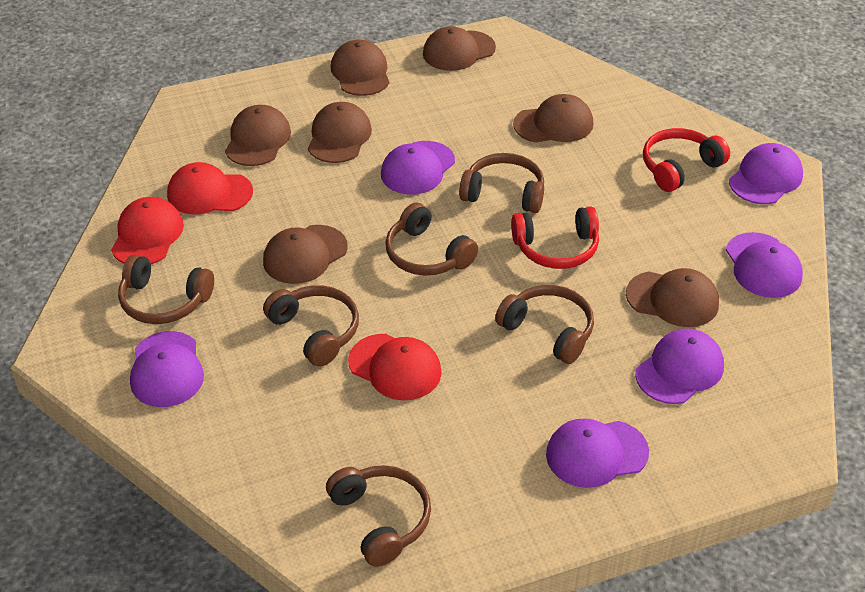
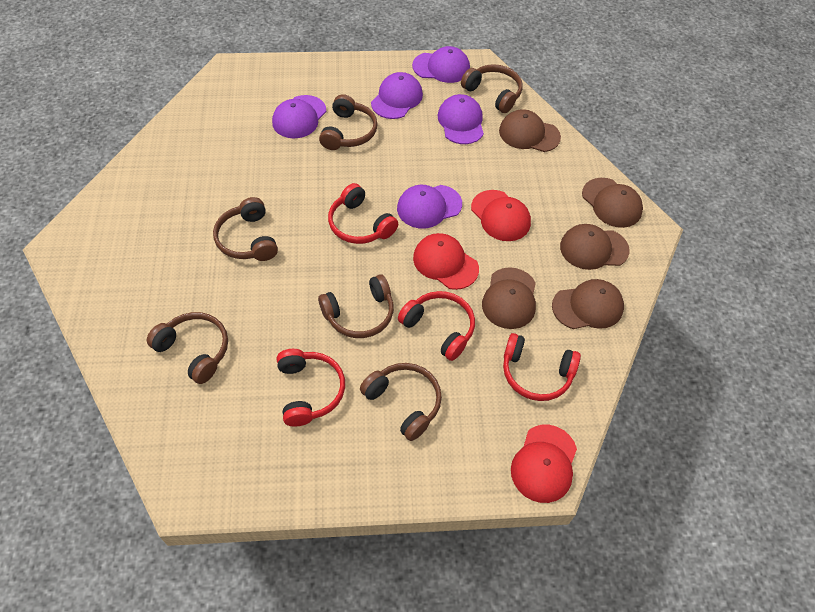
brown cap: [225,105,291,166] [263,225,347,284] [308,102,372,163] [331,40,390,96] [423,26,496,71] [513,94,593,143] [626,268,719,327] = 7 -> [482,267,536,329] [499,109,561,152] [552,279,624,329] [560,224,630,270] [582,178,643,228] = 5
purple cap: [130,331,204,407] [381,141,455,195] [546,418,649,488] [635,329,724,404] [726,232,803,298] [729,143,803,204] = 6 -> [272,95,326,138] [371,72,423,119] [397,185,462,229] [412,46,470,83] [438,94,484,144] = 5
red headphones: [511,206,599,269] [643,128,730,192] = 2 -> [277,349,345,426] [328,183,398,244] [398,291,475,361] [503,333,581,401] = 4

